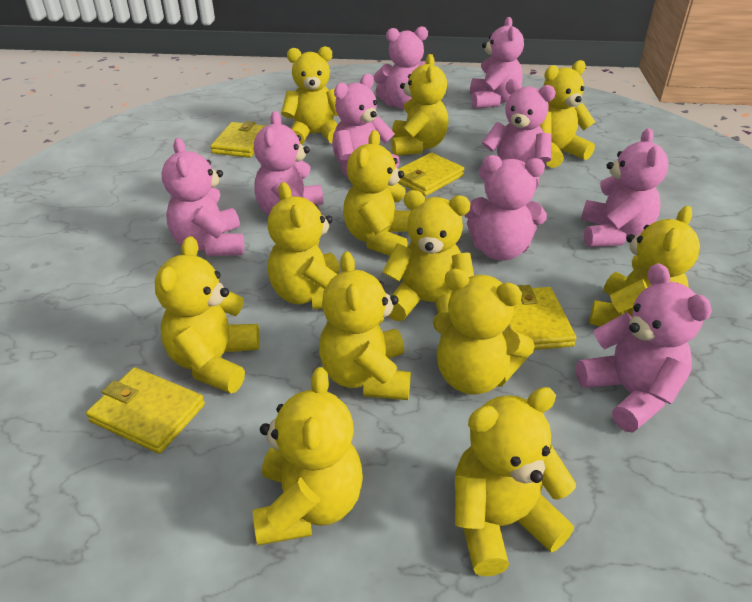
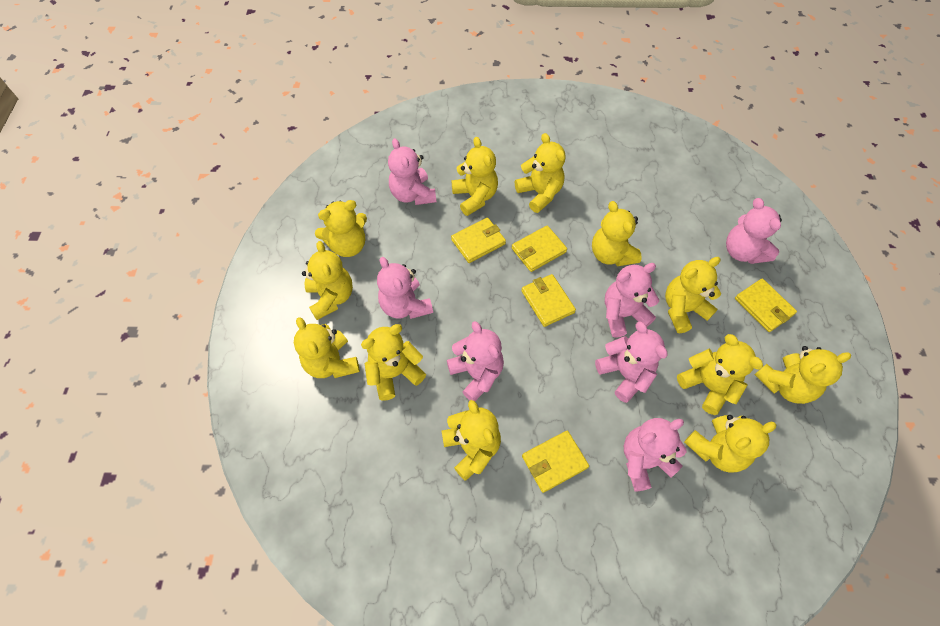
pink teddy bear: [162,138,244,256] [254,111,323,215] [332,74,399,177] [374,26,428,109] [464,155,547,261] [470,17,524,109] [479,79,556,188] [576,263,712,432] [581,128,669,247] = 9 -> [377,257,433,319] [388,138,436,205] [447,321,504,401] [595,321,668,403] [605,263,659,338] [624,418,687,491] [726,198,782,264] = 7
yellow wallet: [86,367,205,454] [210,121,266,158] [398,153,464,196] [505,285,577,350] = 4 -> [451,217,506,263] [512,226,567,272] [521,274,576,327] [522,430,589,493] [735,278,797,332] = 5

